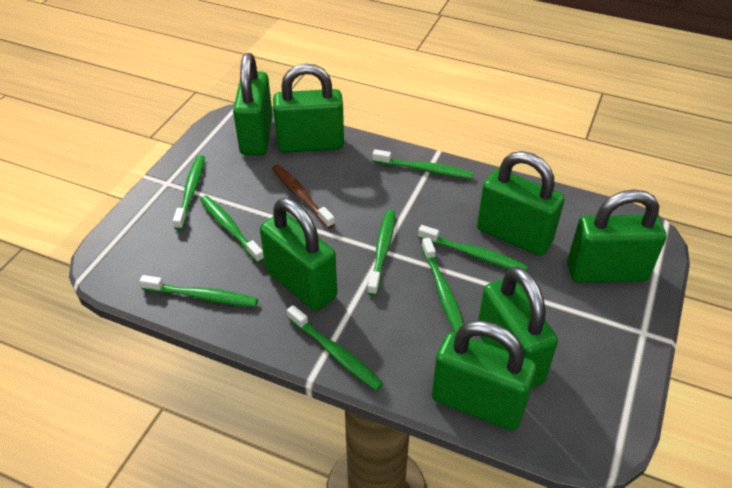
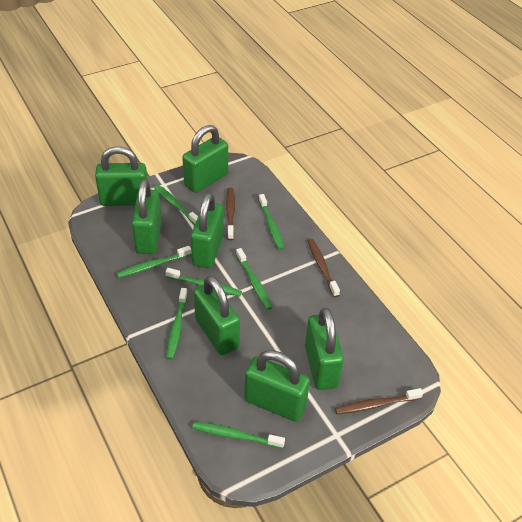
brown toothbrush: [272,165,335,229] = 1 -> [226,187,235,240] [308,239,340,297] [335,388,423,414] = 3
green toothbrush: [139,275,258,307] [173,155,205,230] [200,195,264,263] [287,305,383,391] [367,210,395,296] [372,149,473,179] [418,225,528,270] [421,238,464,333] = 8 -> [117,246,192,278] [154,184,198,225] [165,268,242,296] [166,288,188,360] [192,422,285,448] [236,248,273,310] [259,194,284,250] = 7

